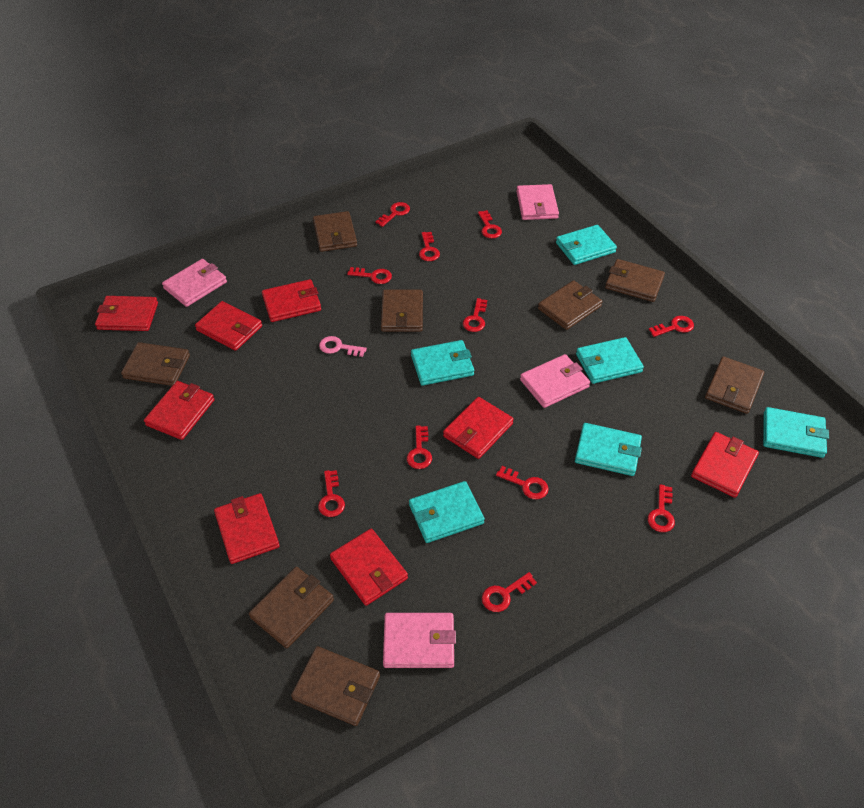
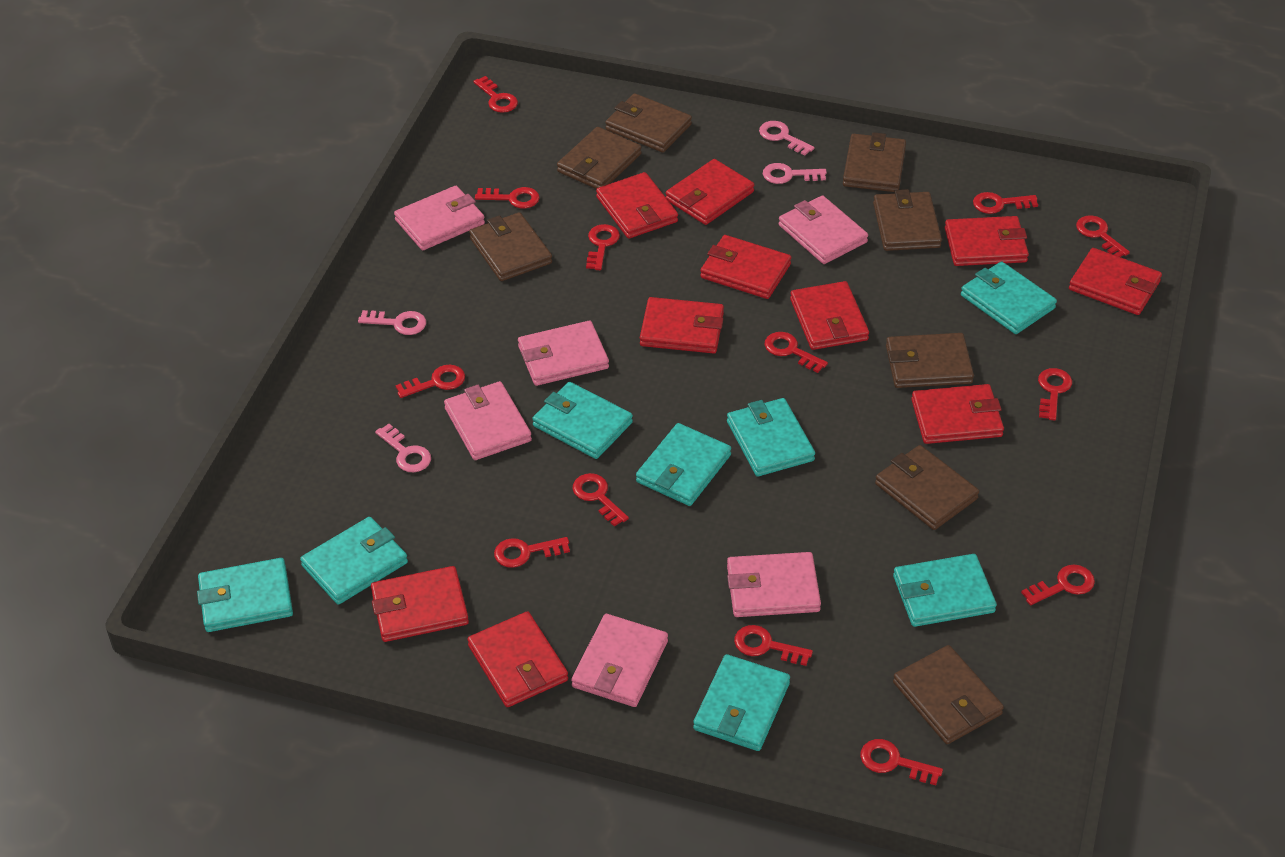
pink key: [319,336,367,357] = 1 -> [358,310,426,335] [375,424,431,472] [759,121,814,156] [763,163,827,184] = 4
pink wallet: [162,259,227,307] [383,613,456,668] [516,184,559,220] [520,354,590,408] = 4 -> [394,186,485,250] [444,381,532,460] [518,321,609,386] [571,614,668,707] [727,552,821,617] [779,195,868,264] = 6
red key: [318,470,345,517] [347,267,392,284] [375,202,410,227] [407,426,432,469] [419,232,440,261] [463,298,487,332] [478,210,502,238] [482,572,537,612] [496,466,549,499] [648,484,675,532] [649,316,694,337] = 11 -> [395,365,465,398] [473,76,518,113] [475,187,540,209] [494,537,570,568] [573,473,629,526] [586,224,620,270] [734,625,813,666] [765,332,828,373] [860,739,943,785] [973,192,1038,214] [1021,565,1095,605] [1038,368,1072,421] [1076,215,1130,257] = 13
red wallet: [95,296,158,331] [144,381,215,440] [195,301,262,351] [214,493,280,564] [262,279,321,322] [330,529,408,606] [443,397,514,459] [691,432,759,498] = 8 -> [371,566,469,642] [467,611,568,707] [596,172,678,239] [640,297,724,354] [666,159,754,225] [700,235,791,299] [790,281,869,350] [911,384,1004,444] [945,216,1029,266] [1069,248,1162,315] = 10
turquoise wallet: [409,481,485,543] [411,340,474,386] [556,225,617,265] [575,423,642,476] [576,337,644,384] [763,407,829,458] = 6 -> [197,558,293,632] [300,517,408,605] [532,382,633,459] [636,423,731,506] [693,654,790,751] [727,398,815,477] [893,554,997,627] [961,261,1057,334] = 8

